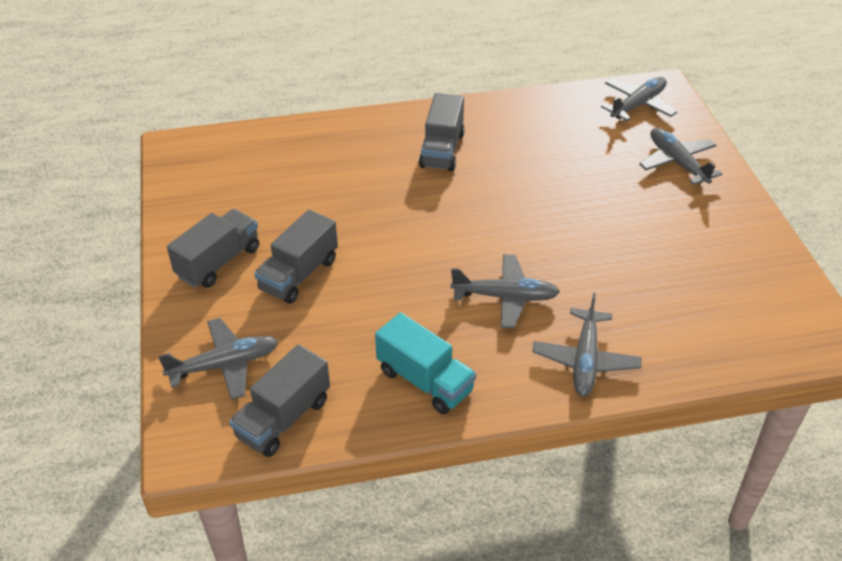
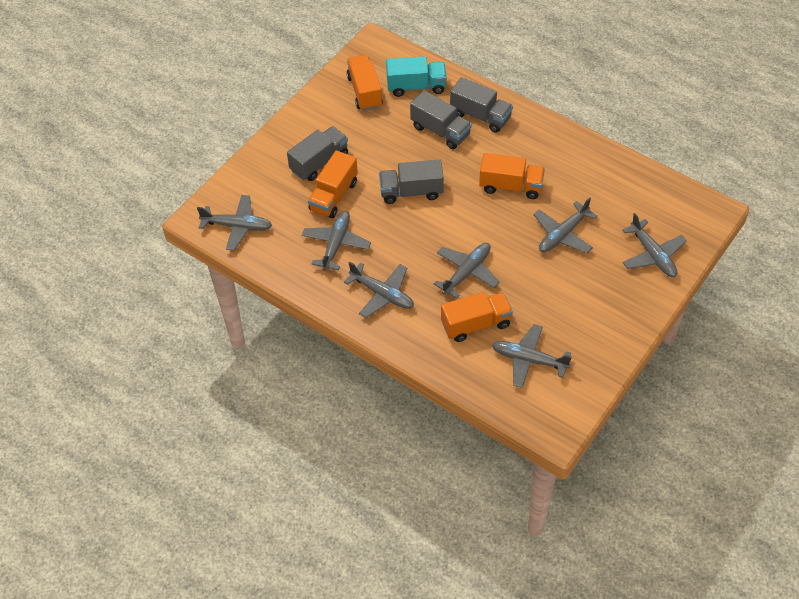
grey plane: [158,318,278,400] [451,254,560,328] [532,293,642,396] [601,77,677,121] [639,128,722,185] = 5 -> [197,195,272,251] [302,211,371,271] [344,261,414,318] [434,243,500,299] [492,324,572,388] [533,197,598,253] [622,213,687,277] = 7
orange truck: none = 0 -> [308,151,358,218] [346,55,383,111] [441,292,513,342] [479,153,545,199] = 4

